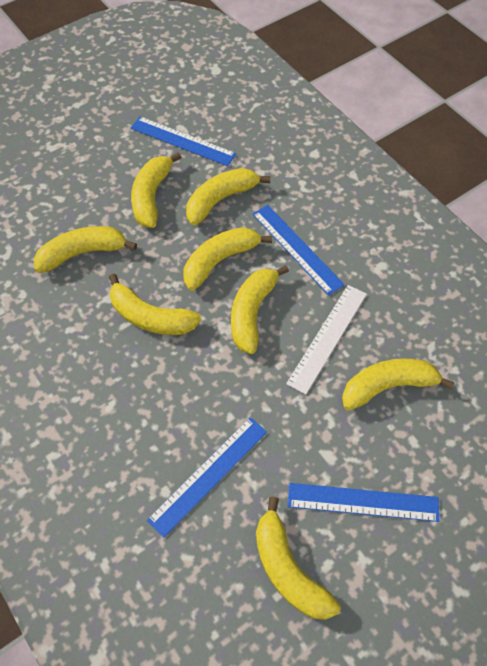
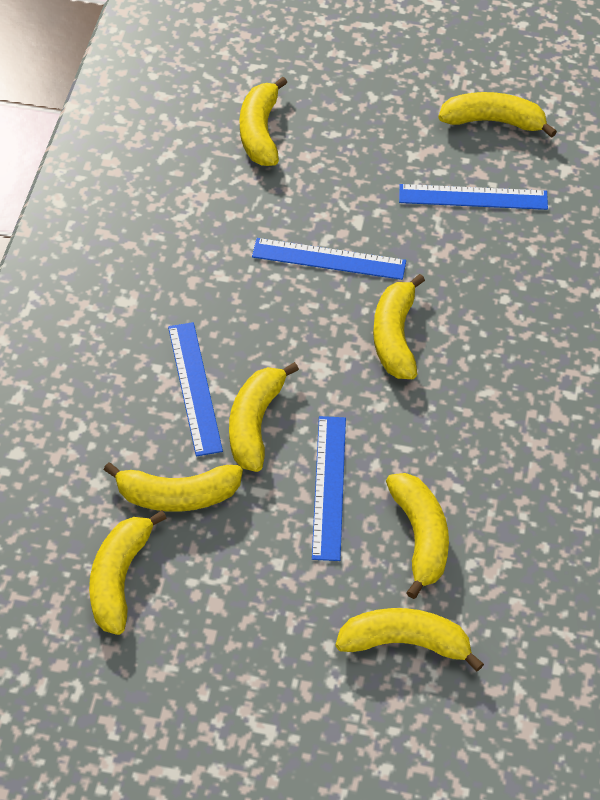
white ruler: [286,285,367,395] = 1 -> none = 0

